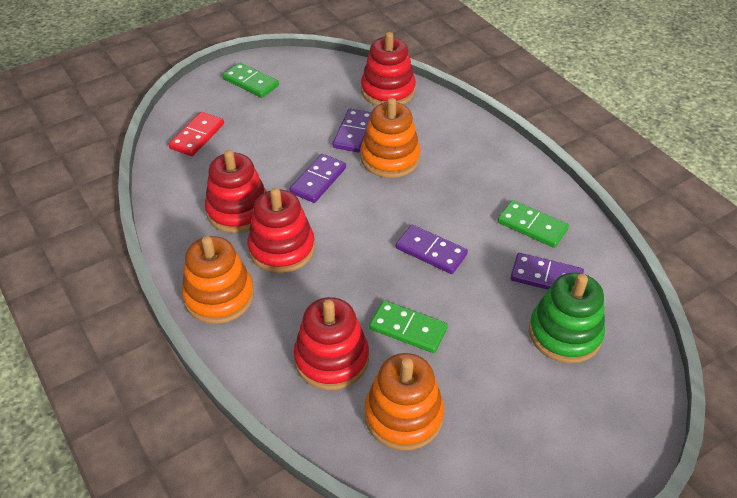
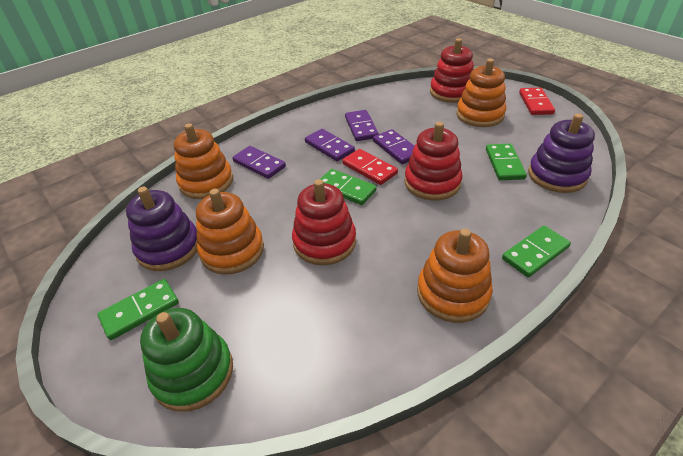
green domino: [223,63,279,98] [369,300,448,353] [498,200,569,248] = 3 -> [97,279,179,340] [320,169,377,205] [486,144,527,180] [502,226,571,277] = 4
orange stacking toy: [182,236,254,324] [361,98,421,178] [364,353,444,451] = 3 -> [174,123,233,199] [196,189,264,275] [417,229,493,323] [456,59,506,127] = 4
purple stacking toy: none = 0 -> [126,187,197,271] [528,113,595,193] = 2
red domino: [169,112,224,156] = 1 -> [342,149,398,185] [519,88,555,115] = 2
red stacking toy: [205,150,267,233] [247,188,315,273] [294,297,369,390] [361,32,416,106] = 4 -> [292,179,356,265] [404,122,462,200] [430,38,474,103] = 3

